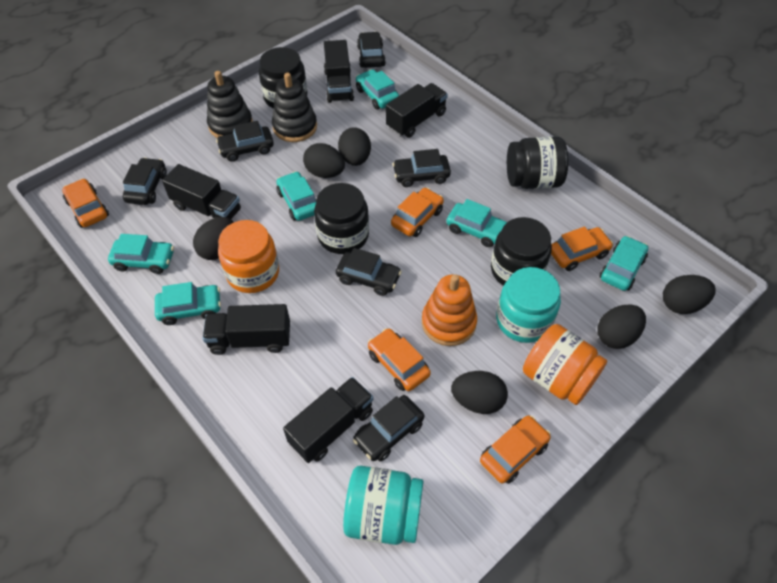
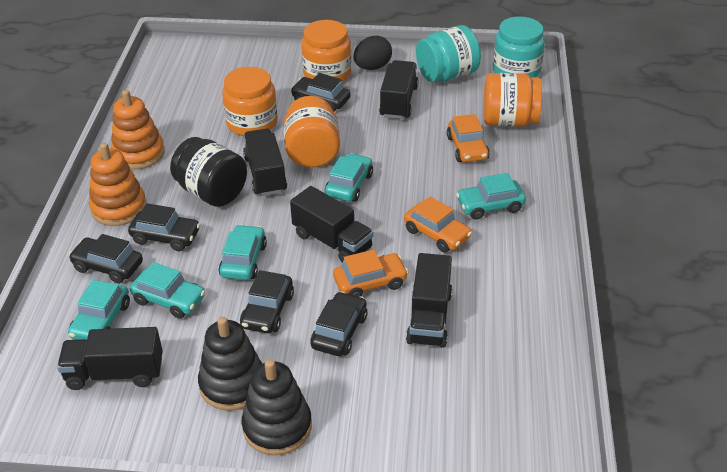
black car: [123,157,167,205] [216,121,274,162] [336,248,402,296] [353,395,424,461] [357,32,386,68] [392,149,451,187] = 6 -> [69,234,143,284] [128,203,200,251] [240,270,294,333] [291,73,351,112] [310,291,368,356] = 5
black egg: [193,217,234,260] [303,143,345,178] [338,127,371,166] [451,371,508,414] [597,304,646,349] [663,275,716,314] = 6 -> [354,36,392,70] = 1
black jar: [259,47,307,109] [314,183,369,254] [491,217,552,286] [507,137,568,189] = 4 -> [170,137,247,207] = 1
orange car: [62,179,109,228] [368,328,431,391] [391,188,444,237] [480,416,551,484] [551,226,613,271] = 5 -> [333,250,408,297] [404,196,472,253] [447,114,490,162] = 3
orange jar: [218,220,279,293] [523,324,607,405] = 2 -> [222,67,277,136] [284,96,340,167] [301,20,351,82] [483,73,542,127] = 4
orange stacking toy: [422,274,477,346] = 1 -> [89,143,146,226] [111,90,165,169] = 2
turquoise car: [108,234,174,274] [155,282,221,325] [276,171,316,221] [356,69,399,110] [446,199,507,247] [599,236,648,291] = 6 -> [68,280,130,340] [130,262,205,319] [219,225,267,280] [325,153,373,202] [456,173,526,220] = 5

